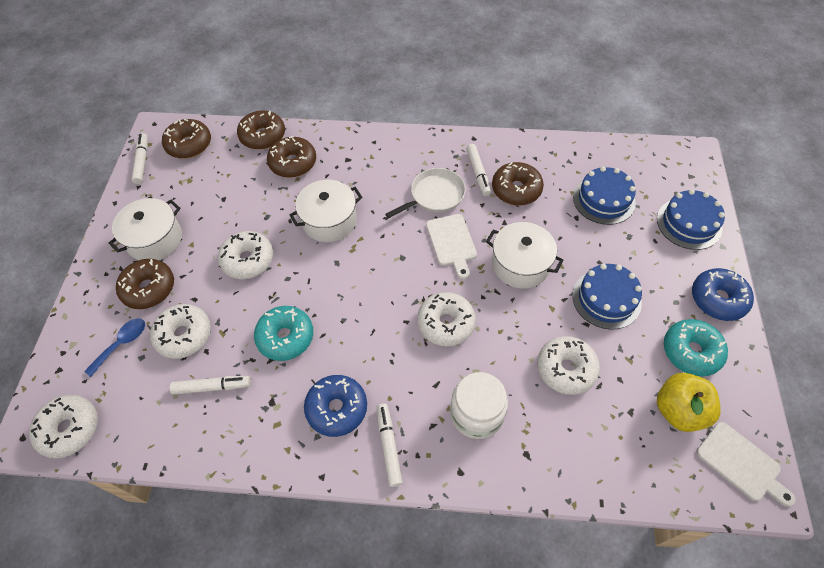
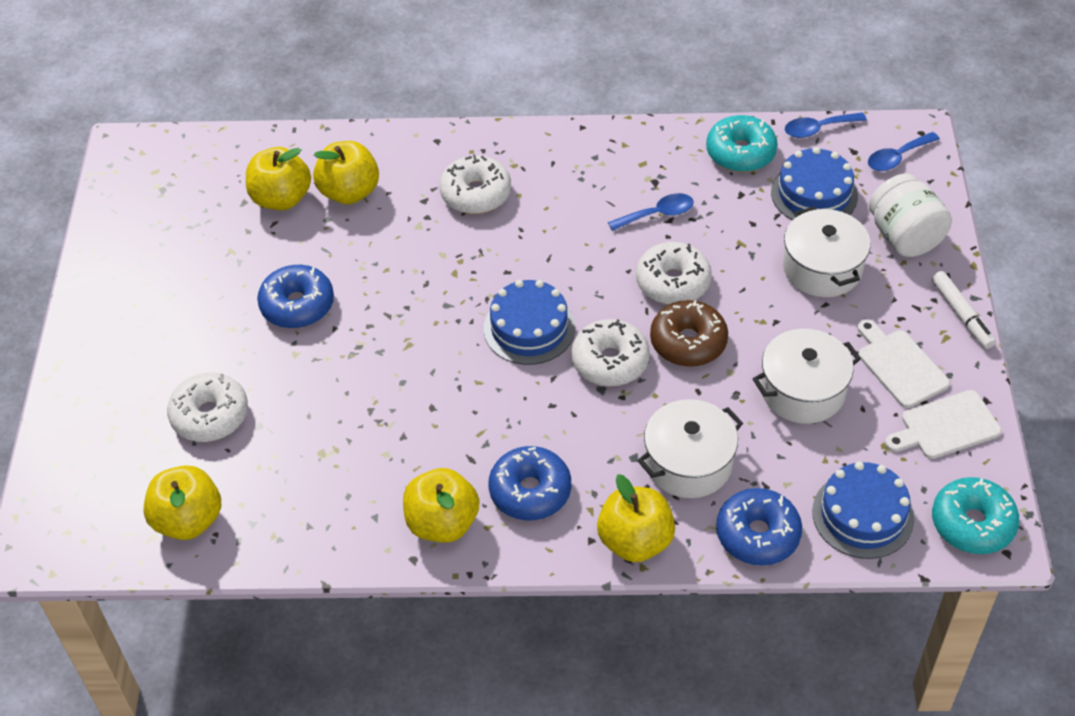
blue donut: [304,375,367,437] [692,268,754,321] = 2 -> [257,265,334,328] [489,446,571,520] [716,488,802,566] = 3
blue spoon: [84,318,145,377] = 1 -> [608,193,694,231] [785,112,867,138] [868,132,940,171] = 3
brown donut: [116,259,174,309] [162,119,211,158] [237,110,285,150] [267,136,316,178] [492,162,544,205] = 5 -> [650,300,728,367] = 1
white donut: [29,395,98,458] [150,304,211,359] [218,231,273,279] [417,292,476,346] [537,336,600,395] = 5 -> [167,372,248,442] [440,154,511,214] [571,319,650,386] [636,242,712,305] = 4
white marker: [131,133,148,184] [170,376,251,395] [377,403,403,487] [466,144,491,196] = 4 -> [932,271,996,349] = 1
white pan: [385,168,466,218] = 1 -> none = 0
yellow apple: [657,373,721,432] = 1 -> [144,465,221,540] [246,147,311,210] [313,141,379,204] [403,468,479,543] [597,474,675,562] = 5

